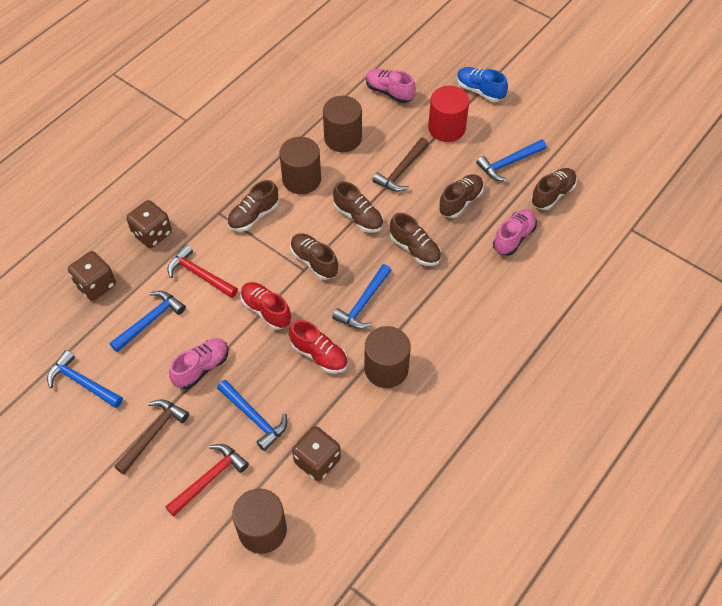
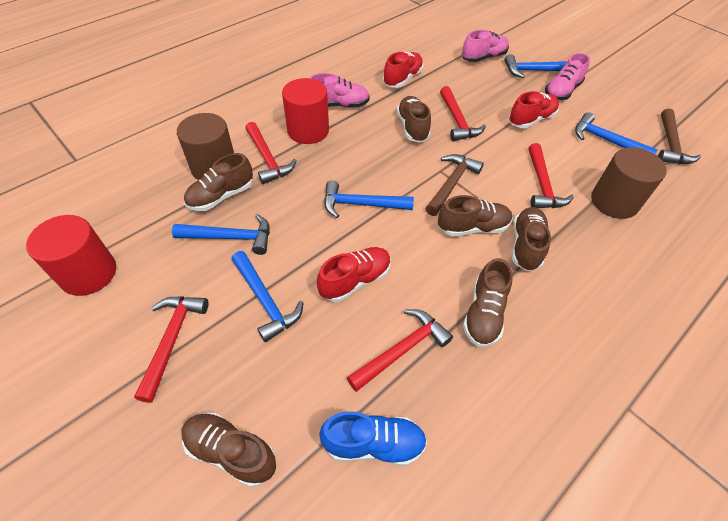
brown cylinder: [232,489,287,554] [279,137,321,194] [323,96,362,152] [365,326,411,388] = 4 -> [177,113,234,180] [591,147,667,219] = 2
brown dice: [68,251,116,301] [126,200,172,248] [292,426,341,481] = 3 -> none = 0
red cylinder: [428,86,469,142] = 1 -> [26,215,116,296] [282,78,329,144] = 2
red hammer: [165,444,249,517] [168,244,238,298] = 2 -> [134,296,208,403] [245,122,297,184] [347,309,453,392] [440,86,486,141] [529,143,574,208] = 5
red shoe: [240,282,291,330] [289,320,348,374] = 2 -> [317,247,391,302] [383,52,423,88] [508,91,559,128] = 3

